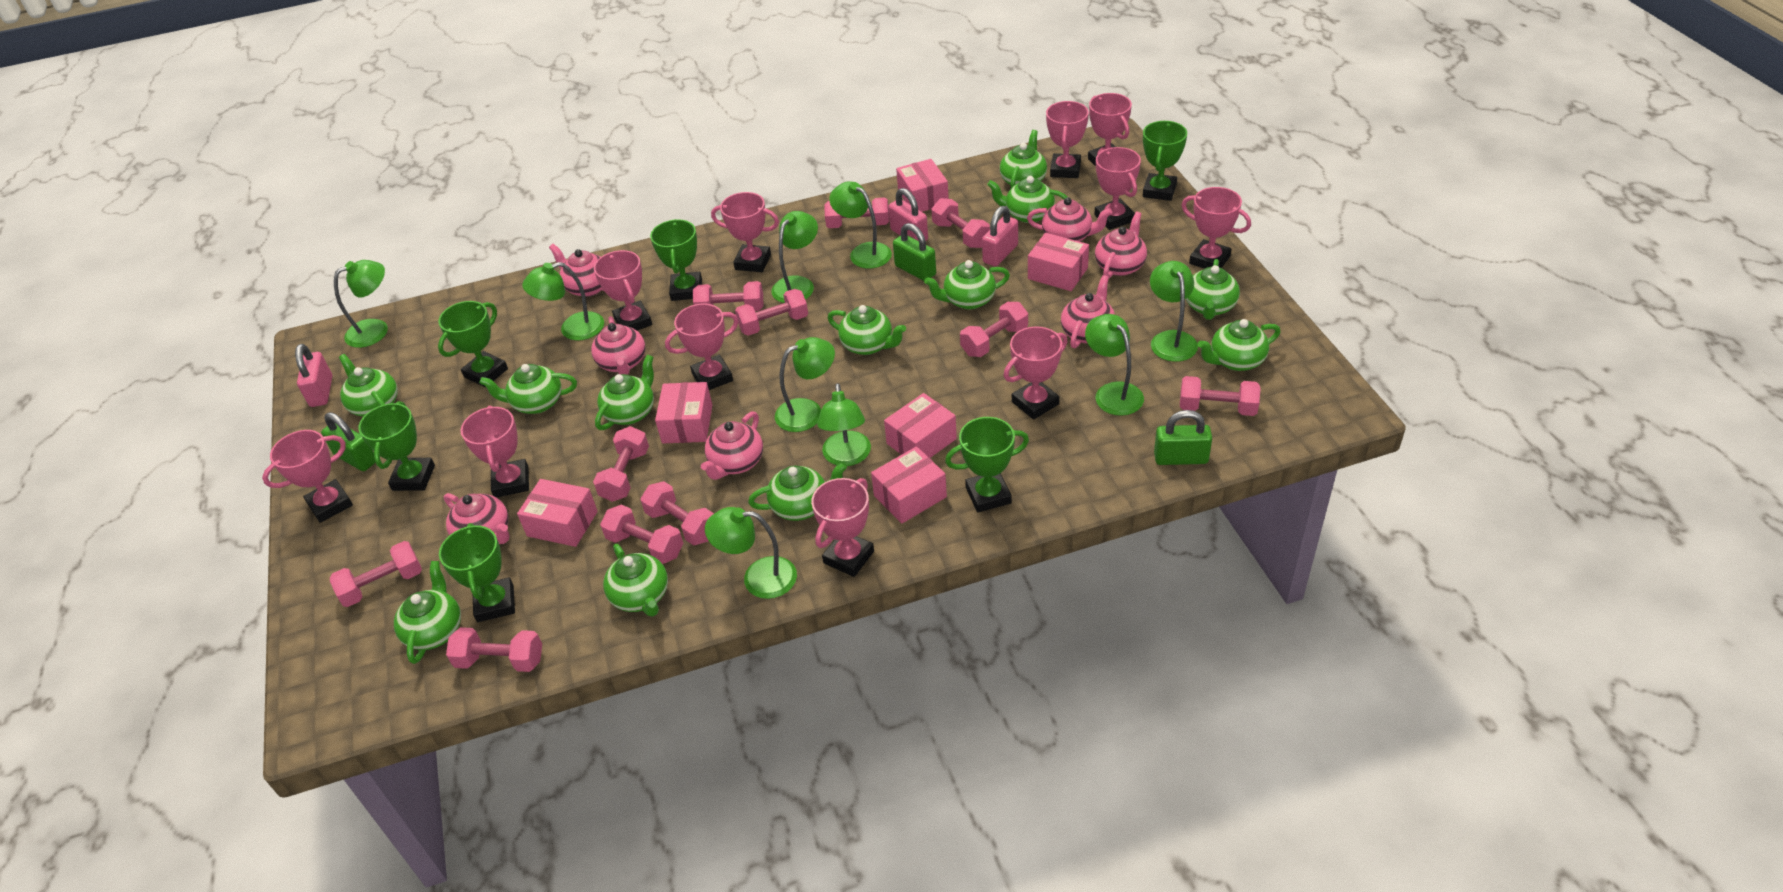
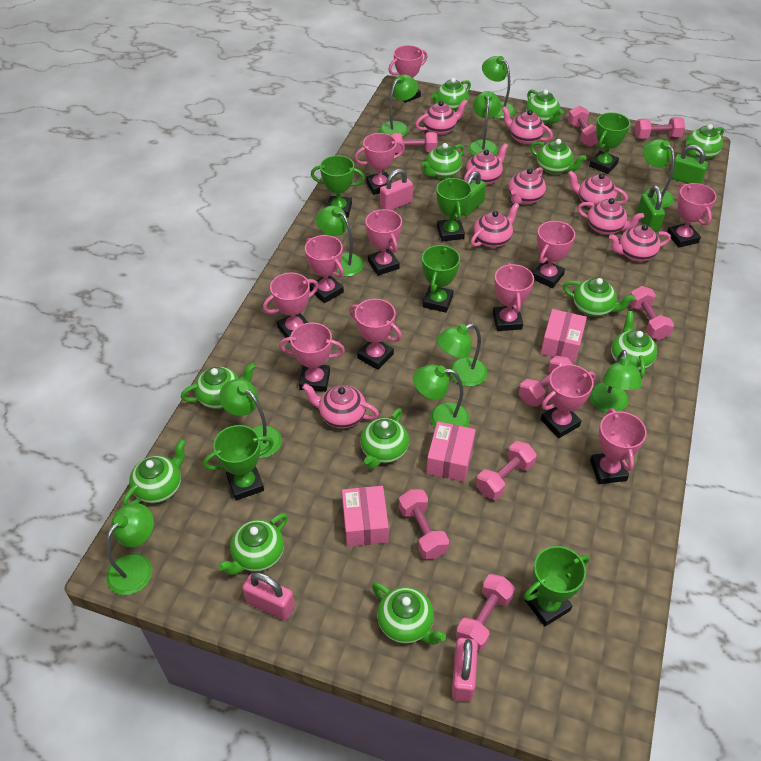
green lamp: [334,260,388,348] [522,262,604,341] [705,507,797,599] [771,211,818,303] [775,337,835,432] [817,383,871,466] [829,181,892,269] [1085,314,1144,416] [1150,261,1198,362] = 9 -> [106,503,154,595] [219,379,282,458] [316,206,364,277] [380,74,418,137] [413,364,470,427] [437,323,488,386] [468,91,501,155] [482,56,515,119] [589,350,642,412] [643,139,675,208] = 10
pink box: [517,479,598,547] [655,382,712,443] [871,446,947,524] [884,393,957,458] [896,159,949,212] [1028,233,1089,291] = 6 -> [342,486,389,547] [426,422,476,482] [541,309,587,362] = 3
pink dumbbell: [330,541,422,607] [446,627,542,672] [593,426,649,502] [600,505,683,564] [640,481,714,545] [693,281,763,311] [735,289,808,336] [824,197,889,228] [931,198,990,248] [960,302,1028,357] [1180,376,1261,416] = 11 -> [391,132,437,153] [399,489,449,559] [456,574,515,651] [476,441,537,500] [519,356,573,407] [568,106,598,147] [629,286,674,340] [635,117,685,139] = 8
pink teapot: [444,493,510,544] [549,244,604,297] [591,316,645,375] [701,412,763,480] [1027,197,1112,242] [1061,275,1115,348] [1095,212,1147,278] = 7 -> [302,383,379,428] [415,99,467,135] [464,143,508,185] [471,203,519,248] [502,106,553,145] [508,167,546,204] [568,171,628,208] [577,198,644,235] [609,224,671,262] = 9
pink trophy: [262,430,353,523] [460,406,529,498] [594,250,652,331] [665,304,739,390] [711,192,779,272] [811,478,874,577] [1004,326,1068,419] [1046,101,1089,178] [1088,93,1132,166] [1094,147,1141,230] [1181,187,1251,269] = 11 -> [263,273,318,342] [279,323,345,392] [305,235,344,303] [349,299,402,370] [354,133,405,195] [365,209,402,276] [388,45,427,103] [493,263,534,331] [533,221,575,288] [541,364,595,438] [590,408,647,484] [667,183,717,248] = 12

